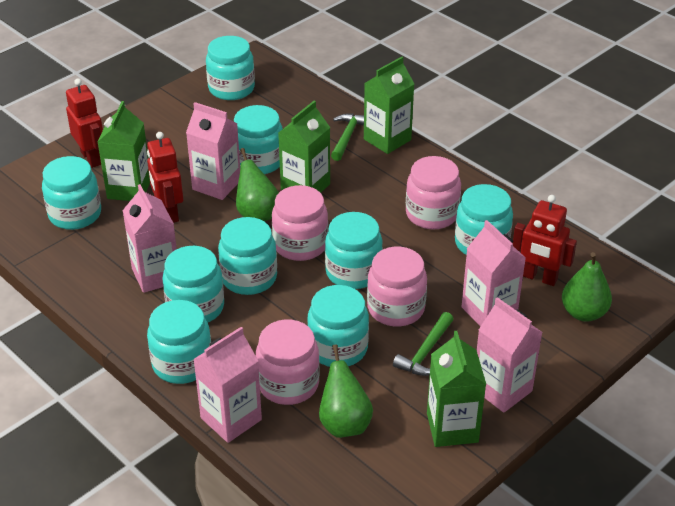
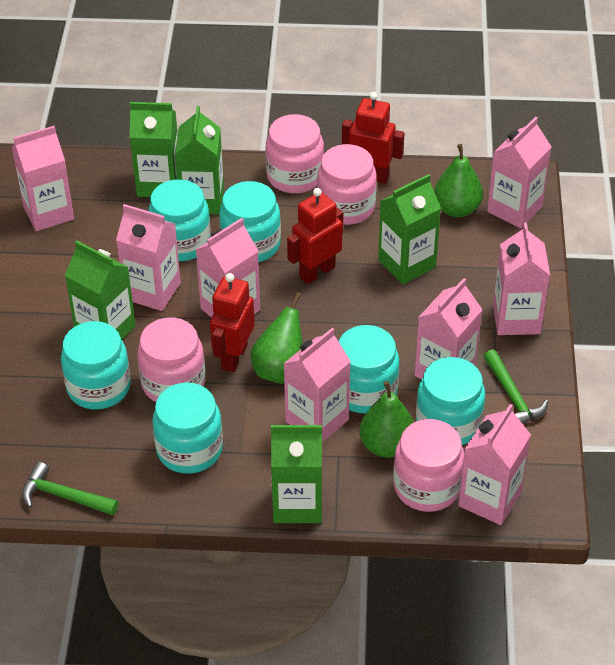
green carton: [97,101,150,201] [278,101,330,193] [364,57,414,154] [427,331,486,447] = 4 -> [65,241,136,340] [130,102,178,197] [175,106,224,215] [271,425,322,523] [378,174,441,284] = 5
pink carton: [122,184,177,293] [186,102,240,200] [193,327,262,443] [461,220,526,327] [477,297,543,413] = 5 -> [12,126,74,231] [116,204,181,311] [196,218,260,318] [283,328,351,442] [415,278,482,380] [458,404,531,525] [487,117,551,228] [493,223,550,335] = 8
turquoise jar: [42,156,101,230] [147,300,211,384] [162,246,224,322] [206,36,255,100] [218,217,277,295] [234,105,283,174] [307,285,369,367] [325,212,383,289] [455,184,513,255] = 9 -> [61,321,131,409] [148,179,211,261] [152,383,223,474] [219,181,281,262] [338,325,399,414] [416,357,485,445] = 6

